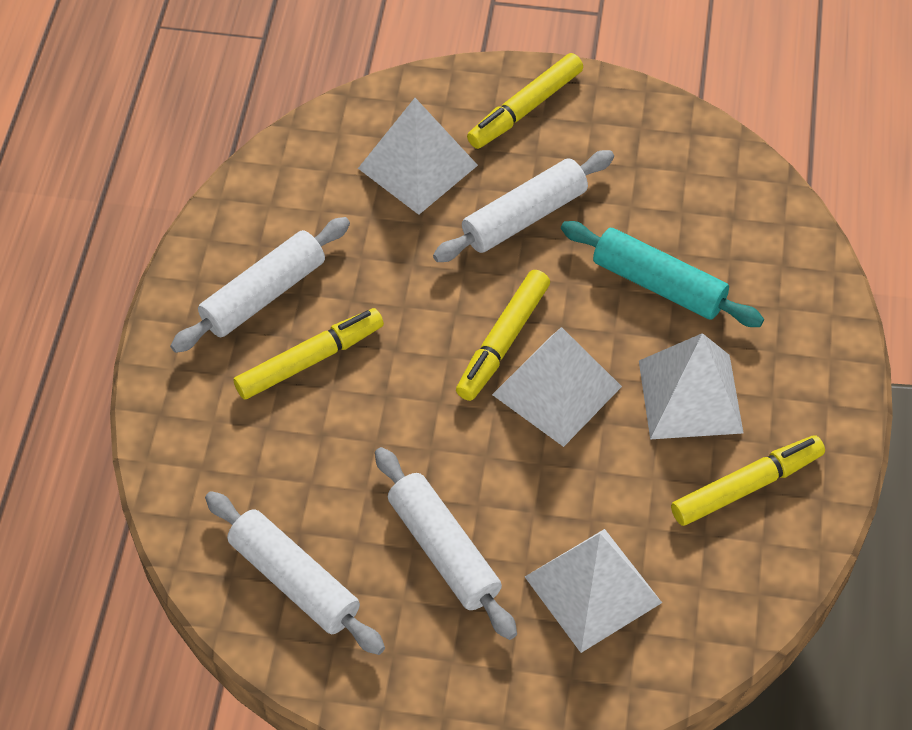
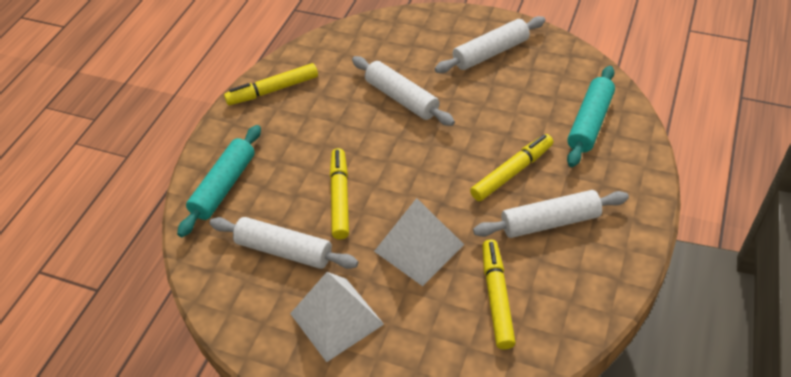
turquoise rolling pin: [561,221,764,327] = 1 -> [177,125,261,237] [567,66,615,167] = 2
white pyramid: [358,98,478,215] [492,327,622,447] [525,529,662,653] [639,333,744,439] = 4 -> [290,272,384,362] [374,198,464,286] = 2

